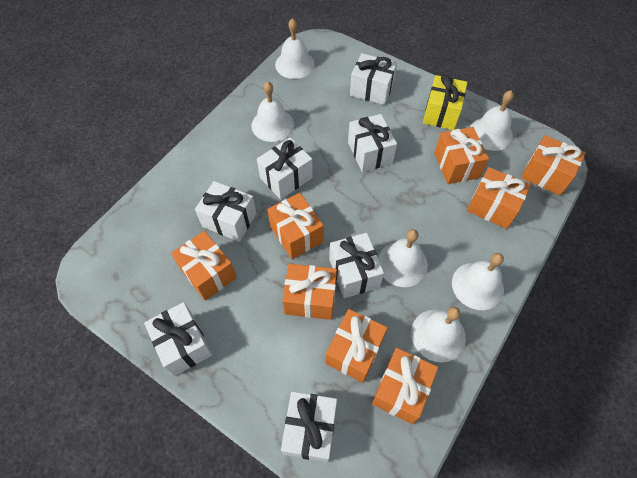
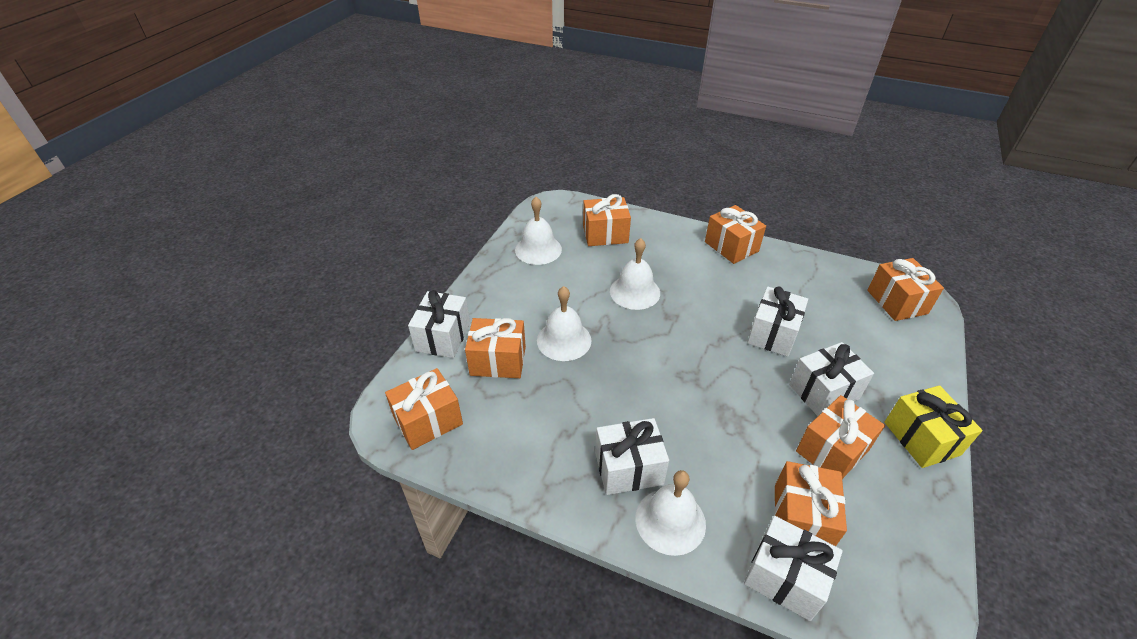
orange gift: [171,231,237,301] [267,193,324,259] [282,264,337,320] [325,309,388,383] [372,348,438,424] [434,127,489,184] [467,167,531,229] [521,135,586,195] = 8 -> [385,368,463,450] [465,318,526,378] [583,194,631,246] [705,205,766,264] [774,461,847,546] [796,395,885,479] [867,258,944,321] = 7
white bell: [251,81,294,142] [275,18,315,79] [378,229,428,287] [411,307,466,362] [452,253,504,310] [470,90,514,151] = 6 -> [515,197,562,265] [537,286,591,361] [610,238,660,310] [635,470,706,556] = 4
white gift: [144,302,212,376] [195,181,257,242] [257,138,313,200] [281,391,337,462] [329,233,384,298] [348,114,397,172] [350,53,397,105] = 7 -> [408,290,470,358] [595,418,669,495] [744,516,843,621] [747,286,808,357] [789,342,874,416] = 5

